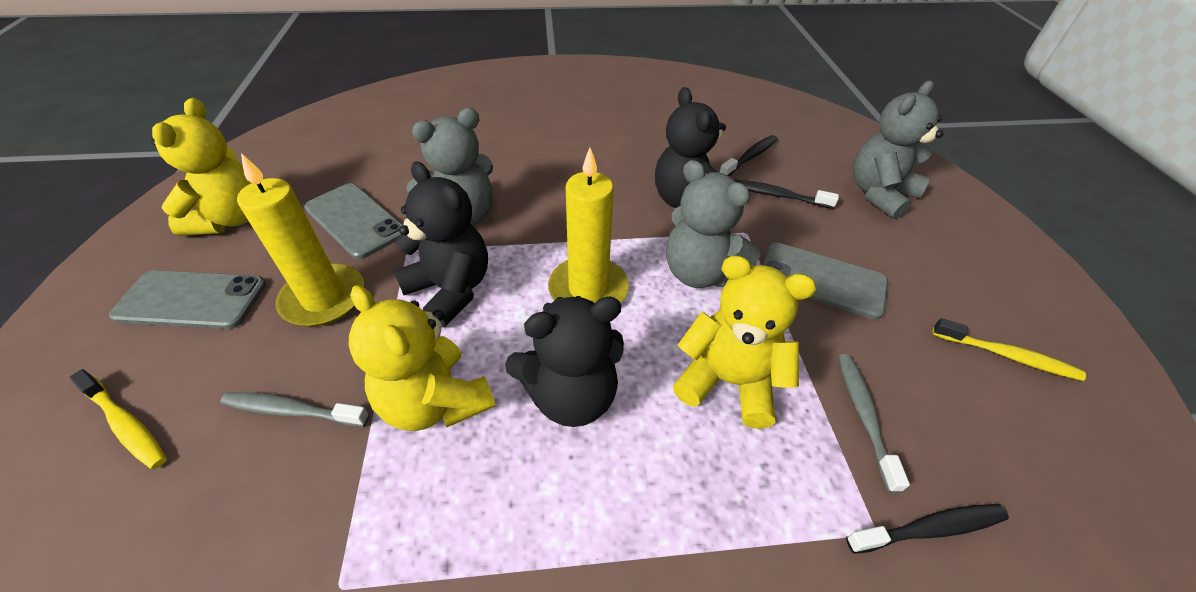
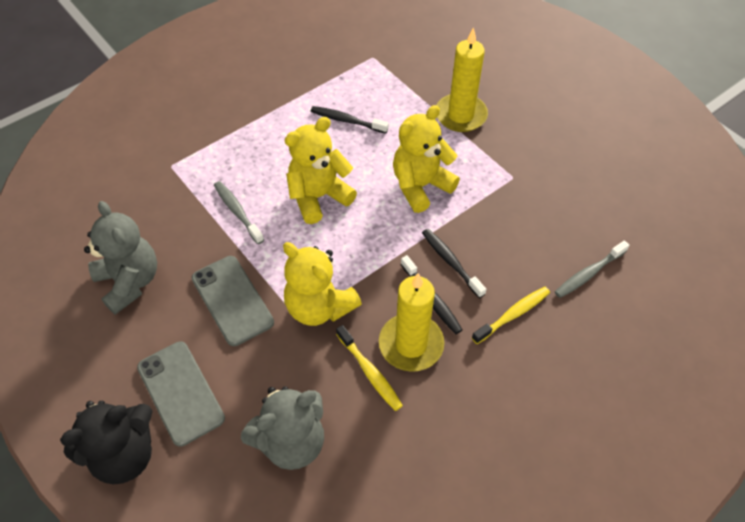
black teddy bear: [394,161,488,327] [505,296,624,427] [655,87,726,208] = 3 -> [60,401,152,485] = 1
grey phone: [109,270,266,329] [304,183,403,260] [762,243,888,319] = 3 -> [137,341,225,447] [192,256,274,346] = 2
grey teddy bear: [407,108,493,226] [666,160,760,288] [853,80,944,219] = 3 -> [84,201,157,315] [241,386,324,470] = 2

